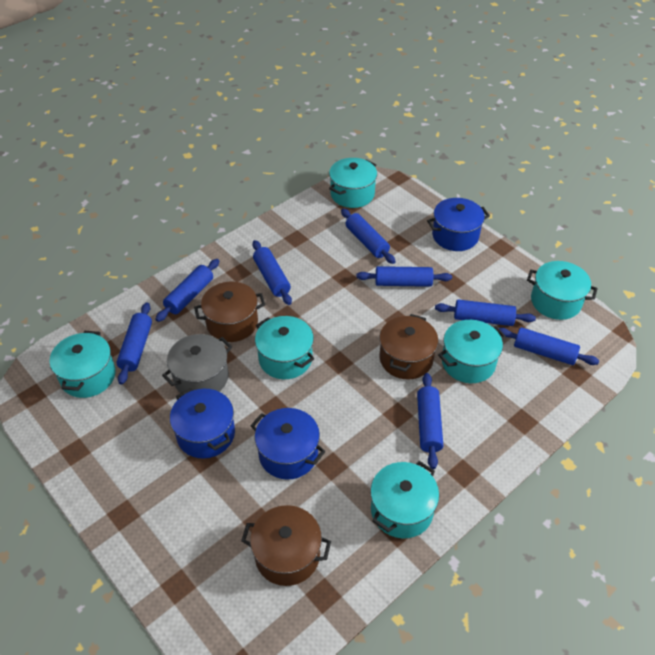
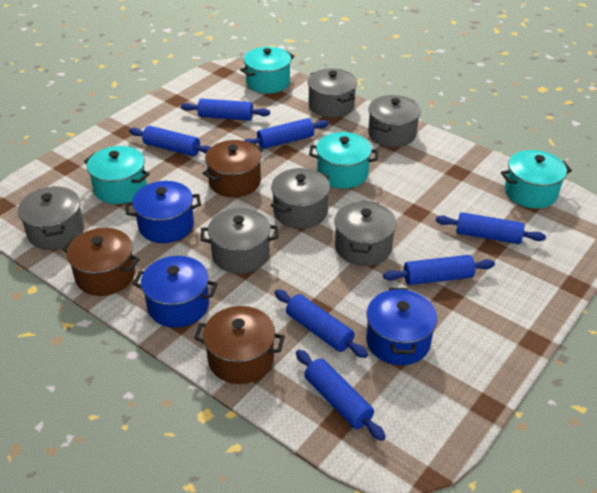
blue rolling pin: [116,302,152,385] [155,259,219,322] [252,240,292,305] [341,209,396,264] [356,266,452,287] [417,373,443,469] [435,300,536,326] [498,327,599,365] = 8 -> [129,126,211,156] [181,99,270,121] [244,118,329,149] [275,290,368,358] [296,350,386,441] [383,255,495,285] [436,212,546,244] = 7
grey pot: [162,334,232,393] = 1 -> [18,186,84,250] [200,208,278,274] [271,168,330,229] [308,68,357,118] [334,200,397,266] [368,95,421,147] = 6
turquoise pot: [50,331,116,398] [255,316,314,379] [329,158,377,208] [370,461,439,538] [438,320,506,383] [527,261,598,320] = 6 -> [84,146,150,204] [240,47,295,94] [309,132,378,189] [501,150,572,208] = 4

